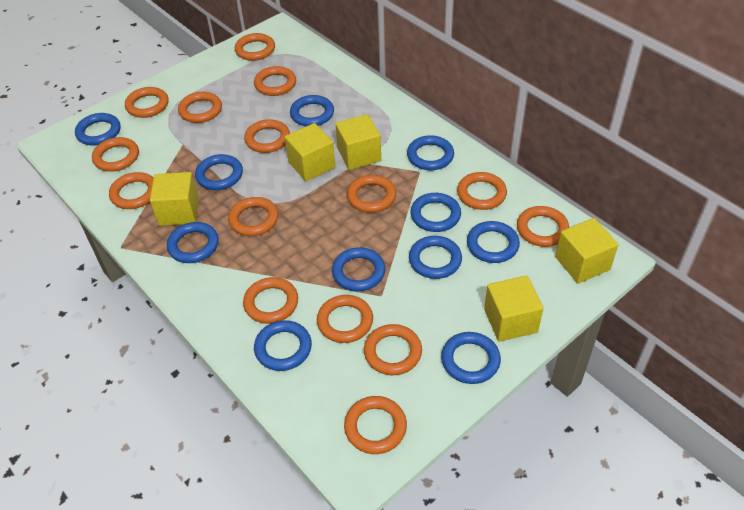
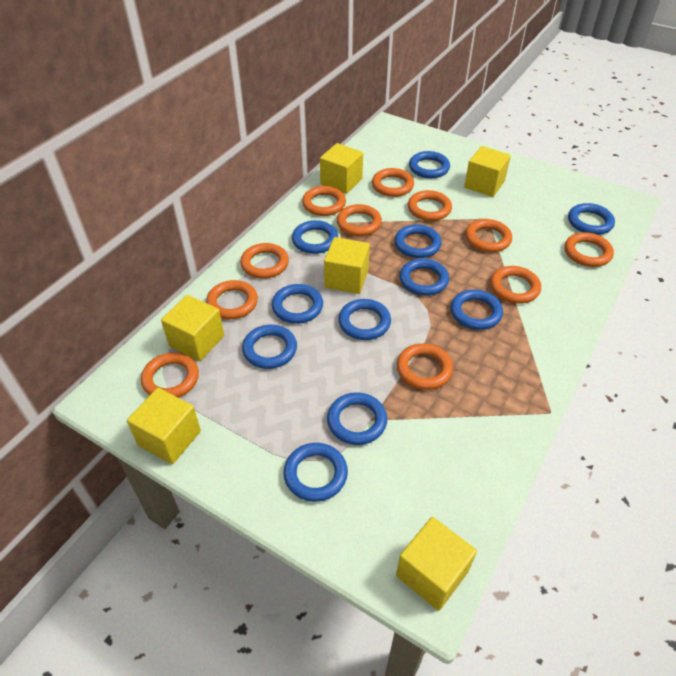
orange ring: [92,137,139,172] [109,172,154,209] [125,87,169,118] [178,92,222,123] [228,197,279,236] [235,33,275,61] [243,277,298,324] [244,119,290,153] [254,66,296,96] [317,295,373,343] [344,396,407,454] [347,175,396,213] [364,324,422,375] [457,172,507,210] [517,206,569,247] = 15 -> [141,352,199,398] [206,280,258,319] [240,243,289,279] [302,186,346,216] [337,204,382,236] [372,168,414,197] [397,343,453,390] [408,190,452,221] [465,219,512,252] [490,266,541,304] [565,232,614,267] = 11
yellow cube: [150,172,199,226] [285,123,335,181] [335,114,381,170] [484,275,544,342] [555,218,619,283] = 5 -> [127,388,201,464] [161,295,224,361] [320,143,363,194] [324,237,370,294] [396,517,477,611] [464,146,511,197] = 6

